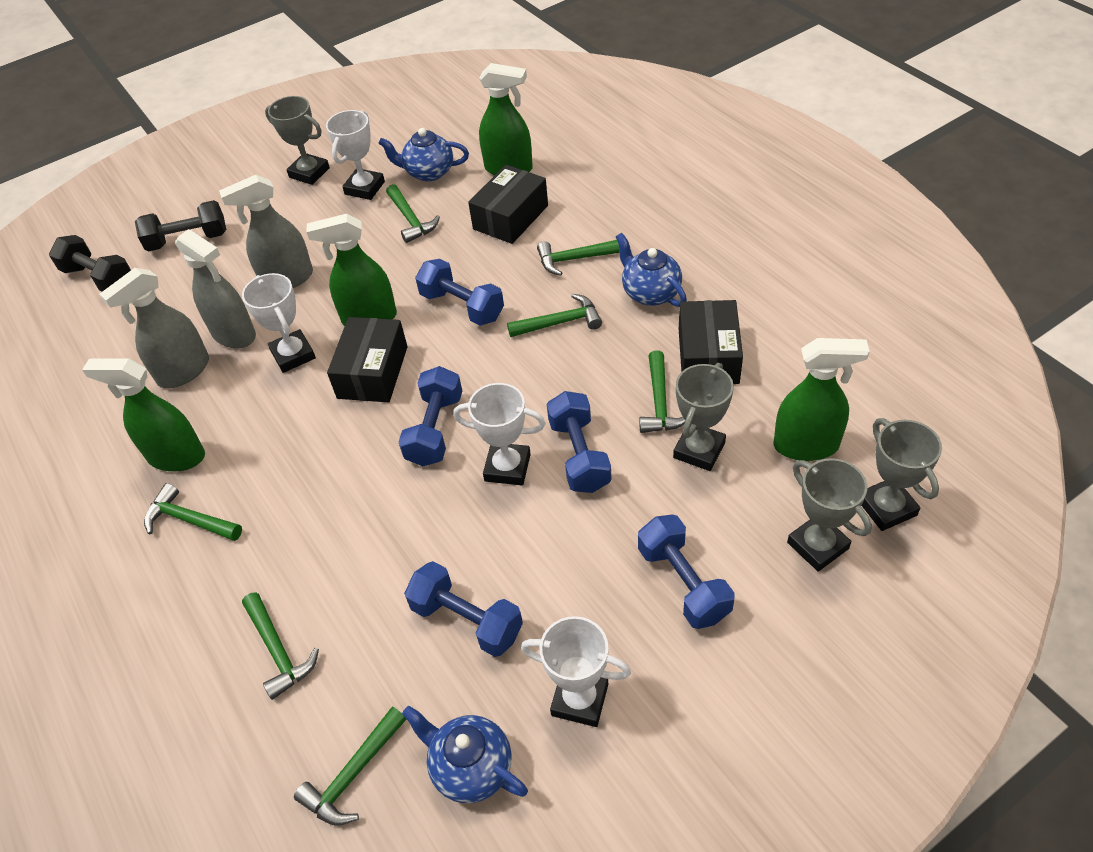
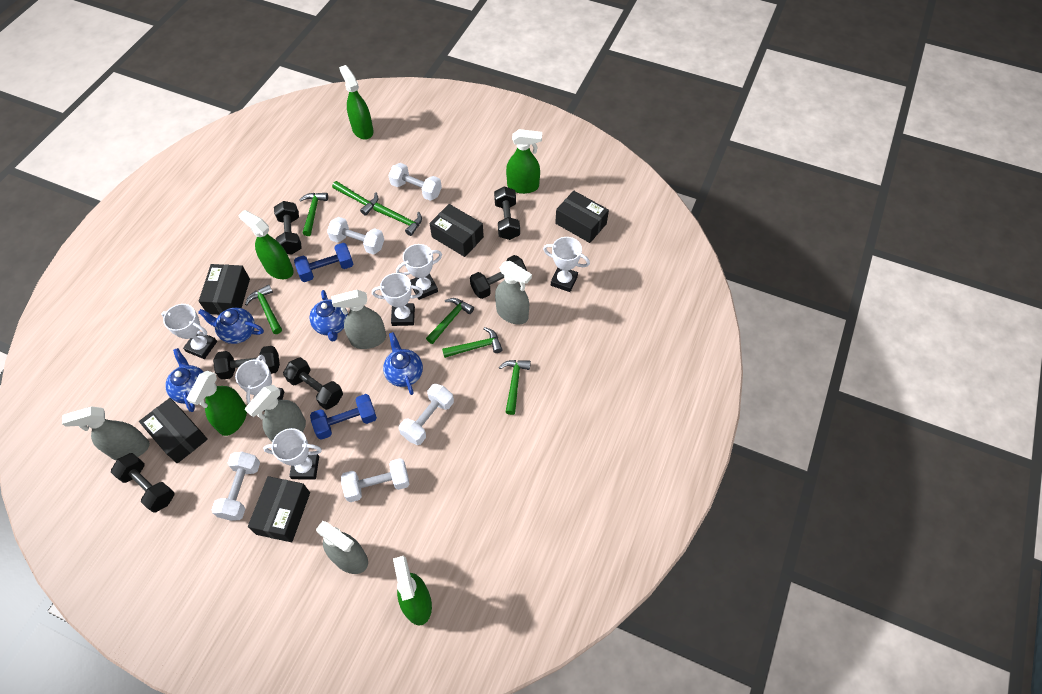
black box: [327,317,408,402] [468,165,548,244] [679,300,743,384] = 3 -> [139,398,208,464] [199,264,250,315] [248,476,310,542] [430,204,484,257] [555,191,609,243] = 5
black dumbbell: [49,235,131,292] [135,200,227,251] = 2 -> [111,453,175,512] [213,346,280,379] [274,201,301,254] [283,357,343,410] [470,255,527,299] [494,186,520,240] = 6
blue dumbbell: [399,366,462,466] [404,561,523,657] [415,259,504,326] [547,391,612,493] [638,515,735,629] = 5 -> [294,243,353,282] [310,394,377,440] = 2
blue teapot: [378,128,469,182] [402,706,528,803] [616,233,687,307] = 3 -> [165,348,204,412] [198,308,264,344] [310,290,348,342] [383,332,423,395] = 4
green spray bottle: [82,359,205,472] [307,214,397,326] [479,63,533,175] [773,338,870,461] = 4 -> [187,371,247,436] [238,210,294,279] [339,65,373,140] [393,556,432,625] [506,129,542,194] = 5
grey spray bottle: [99,268,209,388] [175,229,256,348] [219,175,313,288] = 3 -> [62,406,150,461] [245,385,306,441] [316,521,368,574] [331,290,386,349] [495,261,532,324] = 5
grey trophy: [265,96,330,185] [673,363,734,471] [787,458,872,572] [861,418,942,531] = 4 -> none = 0
white dumbbell: none = 0 -> [212,452,260,521] [327,217,384,255] [341,458,410,502] [388,163,442,201] [399,384,454,445] = 5
white trophy: [242,273,316,373] [326,110,385,200] [453,383,545,485] [521,616,631,727] = 4 -> [161,304,217,359] [235,355,284,411] [263,428,322,479] [372,273,423,326] [396,244,442,300] [543,237,590,292] = 6

